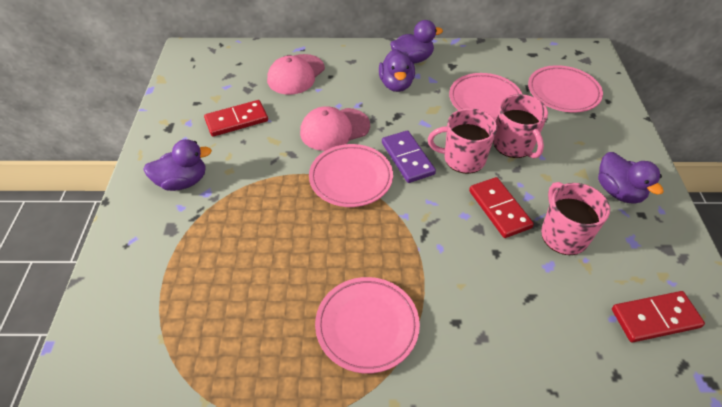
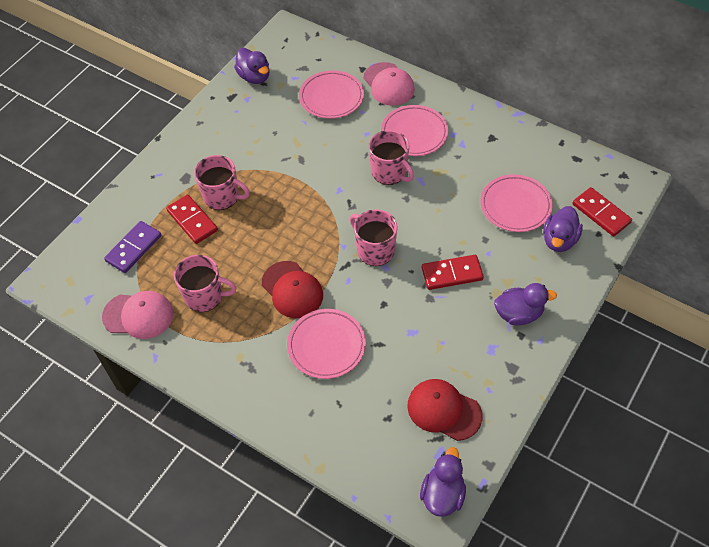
pink mug: [428,108,497,174] [493,94,548,158] [541,182,610,255] = 3 -> [174,255,237,312] [194,155,250,210] [350,209,397,266] [369,130,414,185] = 4
red cap: none = 0 -> [262,261,323,318] [407,379,482,441] = 2

